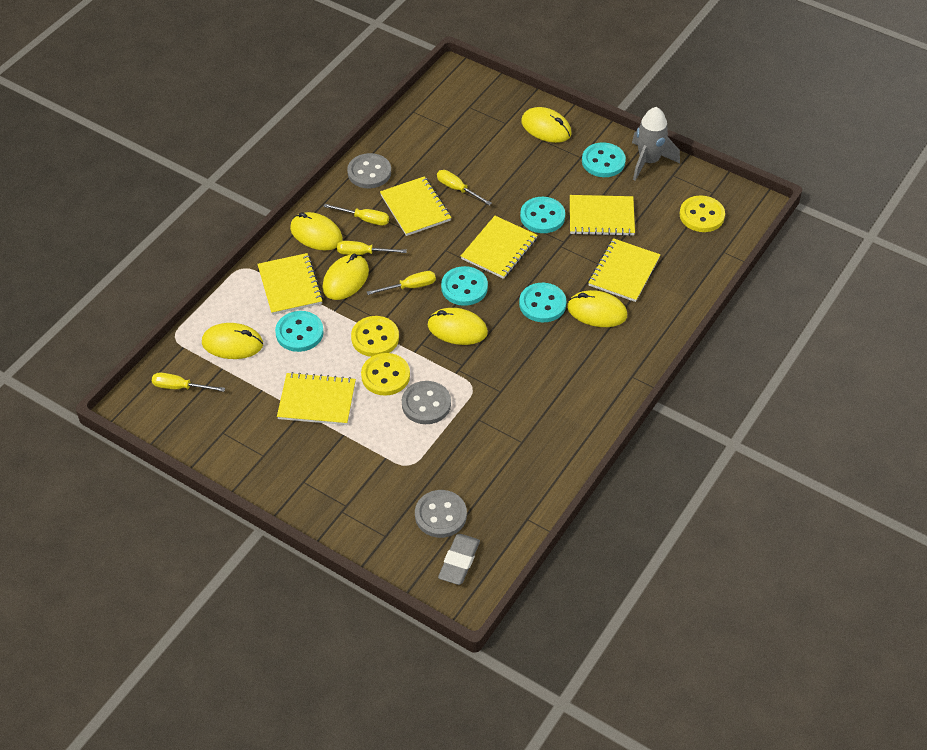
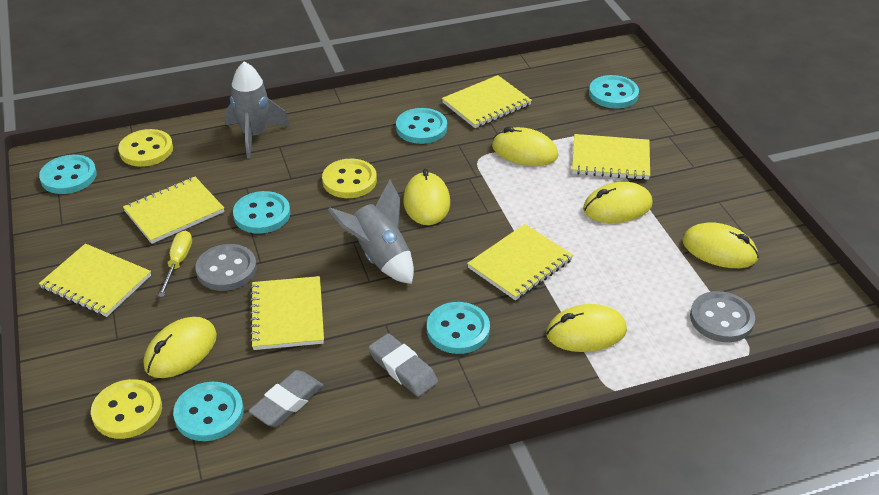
grey button: [347,153,391,188] [402,381,451,424] [415,490,467,538] = 3 -> [195,244,257,291] [690,291,755,342] = 2
grey eraser: [438,534,480,585] = 1 -> [248,370,324,427] [368,333,438,397] = 2
grey rocket: [632,107,680,181] = 1 -> [225,62,290,159] [328,179,414,284] = 2
turquoise button: [275,311,324,352] [441,266,488,306] [519,283,566,322] [520,197,565,233] [582,142,626,177] = 5 -> [39,155,97,194] [173,382,244,441] [233,191,290,233] [396,108,447,144] [427,302,490,354] [589,75,639,109] = 6
yellow screwdriver: [152,373,225,392] [323,204,389,226] [337,241,407,255] [367,271,436,295] [437,170,492,206] = 5 -> [158,231,192,297] = 1

